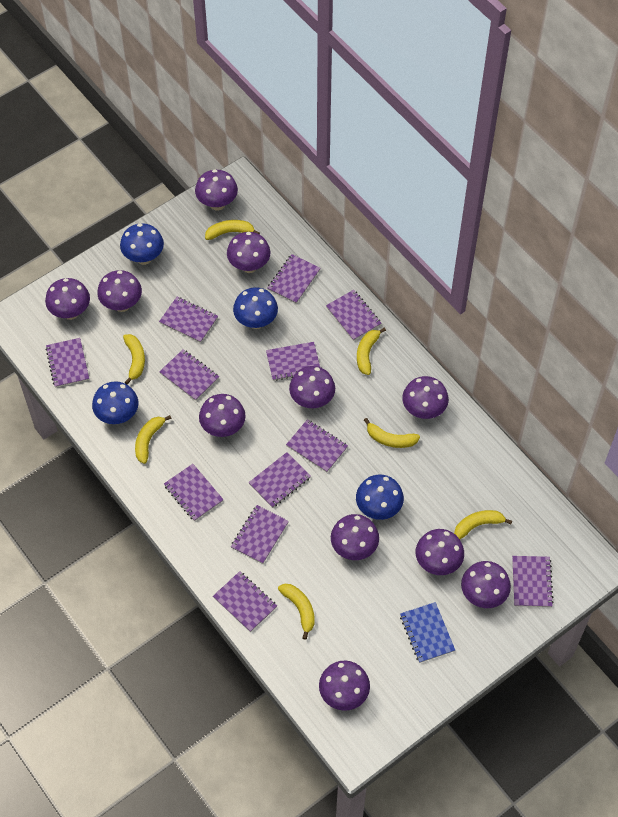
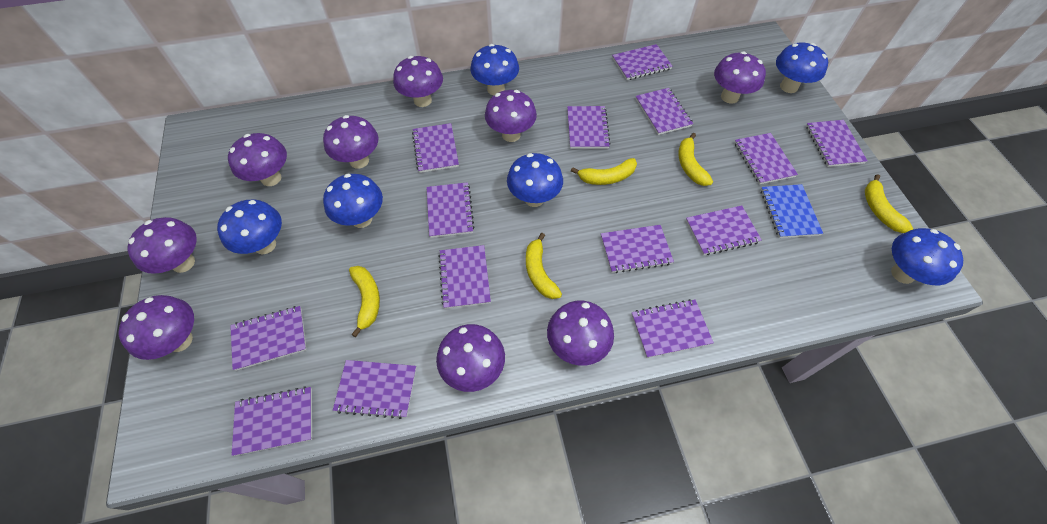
blue mushroom: [92,381,139,424] [120,223,164,265] [233,287,278,329] [356,475,404,520] = 4 -> [217,200,282,254] [323,174,383,228] [470,44,519,95] [507,153,563,207] [776,42,828,93] [891,228,963,285] = 6
purple mushroom: [45,278,90,320] [97,270,142,312] [195,169,238,211] [199,394,246,437] [227,232,271,273] [289,366,335,408] [319,661,370,711] [331,514,379,560] [402,376,449,419] [416,529,464,575] [461,561,511,608] = 11 -> [119,295,194,360] [128,217,197,274] [228,133,287,186] [323,115,378,169] [393,56,443,107] [436,324,505,392] [485,90,537,142] [547,301,614,366] [714,52,766,104] = 9
purple notebook: [46,338,89,388] [159,297,218,343] [159,349,219,401] [164,464,224,521] [213,571,277,632] [231,505,289,564] [249,452,311,508] [266,342,320,381] [268,254,320,304] [286,419,348,472] [326,290,381,341] [512,556,554,607] = 12 -> [230,306,307,371] [231,387,312,456] [333,360,416,419] [412,123,459,173] [426,182,475,238] [438,245,491,309] [567,106,611,149] [601,225,674,273] [612,44,673,80] [631,299,714,358] [636,88,693,135] [686,205,762,255] [734,133,798,184] [806,120,867,167] = 14
yellow banana: [123,334,145,384] [135,415,172,464] [205,220,260,240] [278,584,315,640] [357,327,386,375] [364,418,420,448] [454,510,512,539] = 7 -> [349,266,380,337] [526,233,562,299] [571,158,637,185] [678,133,713,186] [865,174,913,233] = 5

